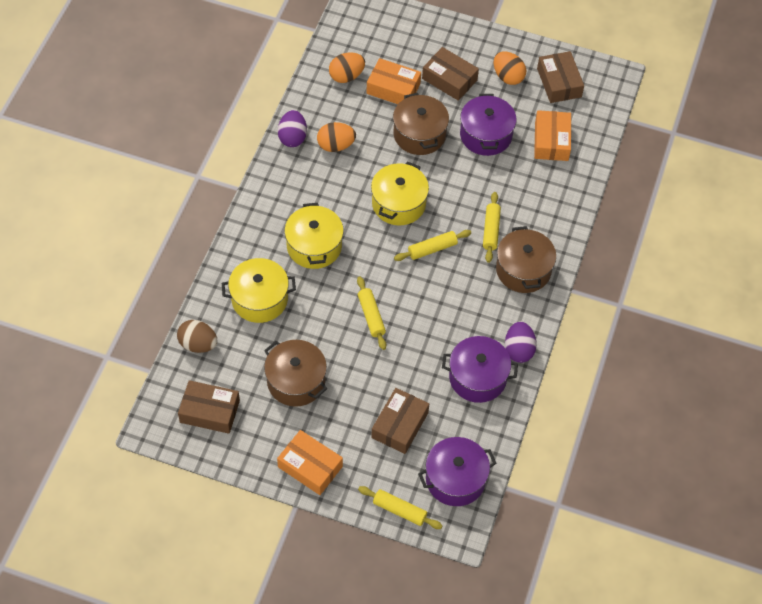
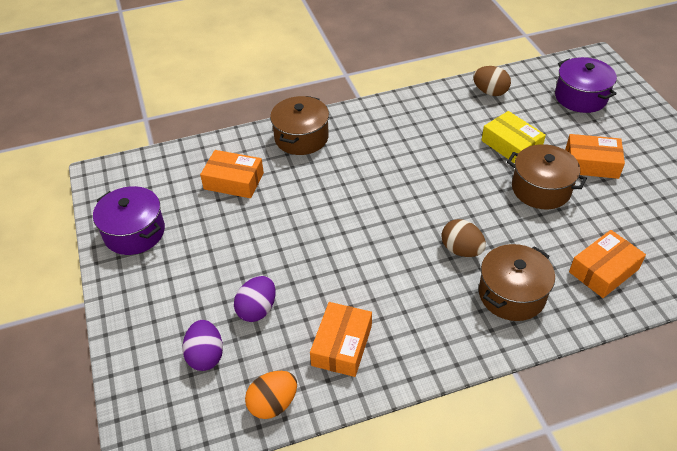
brown box: [178,380,240,434] [371,388,429,454] [422,47,479,101] [537,51,584,103] = 4 -> none = 0
brown egg: [177,320,217,353] = 1 -> [441,219,486,257] [473,66,511,96] = 2
orange box: [277,430,343,495] [367,58,421,104] [534,110,571,161] = 3 -> [200,150,264,198] [310,302,372,377] [565,134,625,179] [569,230,646,298] = 4
orange egg: [317,122,356,152] [329,52,365,83] [494,52,526,85] = 3 -> [245,371,297,419] = 1
purple pot: [418,437,496,506] [442,336,518,403] [460,94,517,156] = 3 -> [93,186,165,255] [555,57,617,113] = 2
yellow box: none = 0 -> [482,111,546,164] = 1
yellow pot: [222,258,296,323] [284,203,344,269] [371,161,429,225] = 3 -> none = 0
yellow rolling pin: [357,276,386,350] [358,486,442,529] [394,230,471,261] [483,192,501,263] = 4 -> none = 0

